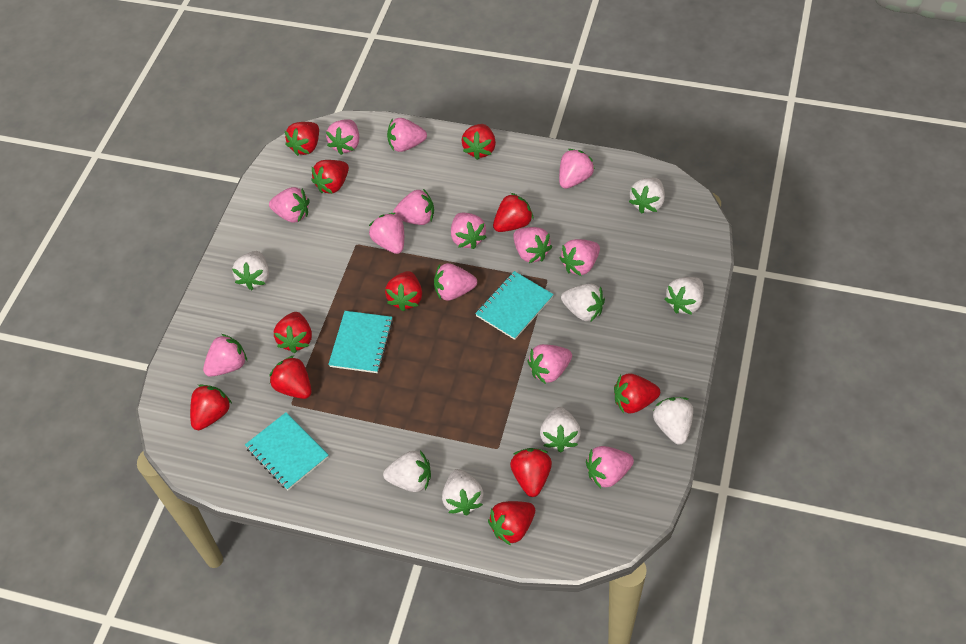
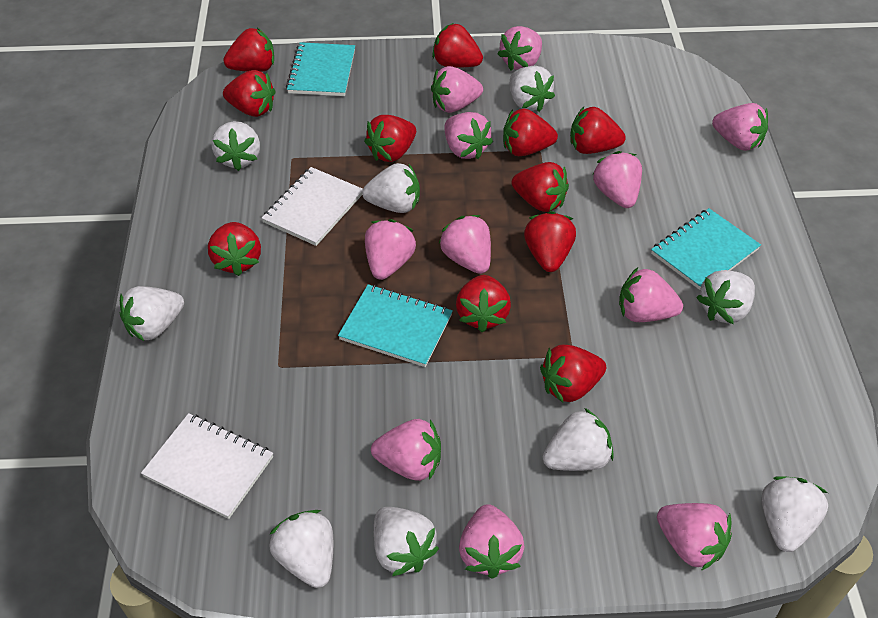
pink strawberry: [203,334,247,377] [269,187,310,223] [326,120,359,155] [369,213,404,254] [387,118,427,152] [393,189,434,225] [434,263,477,301] [451,213,486,249] [513,227,552,263] [528,344,572,384] [559,149,595,189] [559,239,600,276] [586,446,634,488] = 13 -> [365,219,416,280] [371,419,441,481] [431,66,483,113] [439,215,491,274] [445,112,493,159] [459,504,525,579] [498,26,542,70] [592,151,642,208] [619,267,683,322] [657,503,732,571] [712,103,768,151] = 11
white notebook: none = 0 -> [141,413,273,519] [262,167,363,246] = 2
white strawberry: [232,251,269,290] [383,450,431,492] [442,469,484,515] [540,407,581,452] [561,284,605,321] [629,178,665,214] [653,397,693,445] [665,277,704,315] = 8 -> [120,286,184,341] [212,121,260,171] [269,510,333,588] [362,163,420,213] [374,507,439,576] [510,66,555,112] [543,408,614,471] [696,270,755,324] [761,476,828,552] = 9

